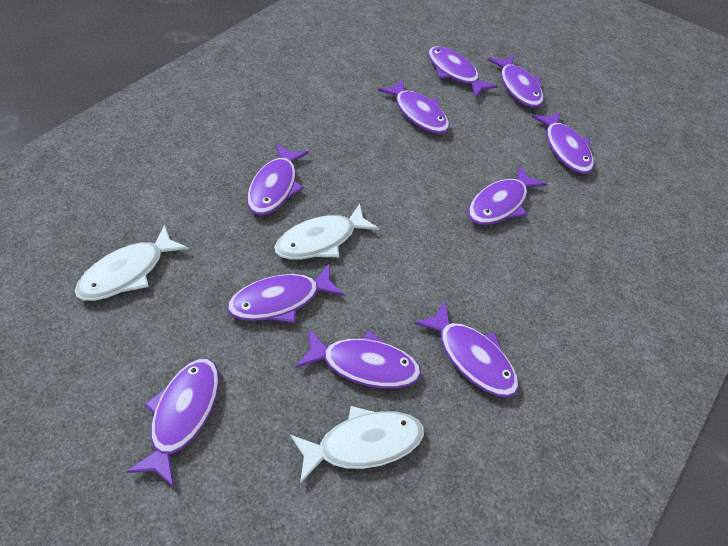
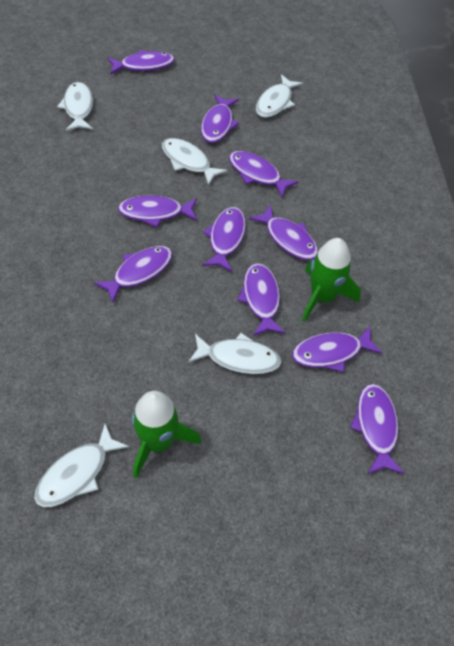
green rocket: none = 0 -> [132,391,201,478] [302,238,361,322] = 2
white fish: [75,225,189,301] [274,204,379,260] [290,406,424,483] = 3 -> [34,424,129,507] [57,82,93,131] [162,138,227,186] [188,333,282,374] [256,74,303,118] = 5

